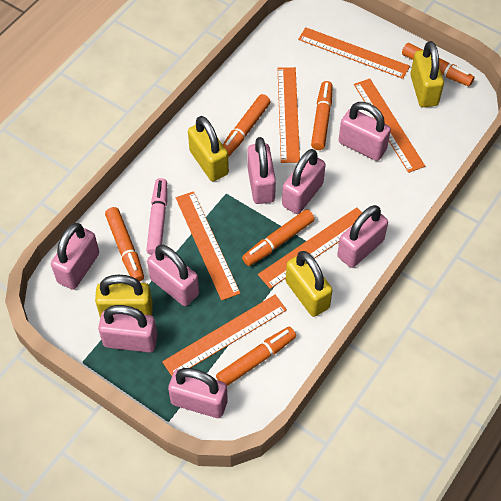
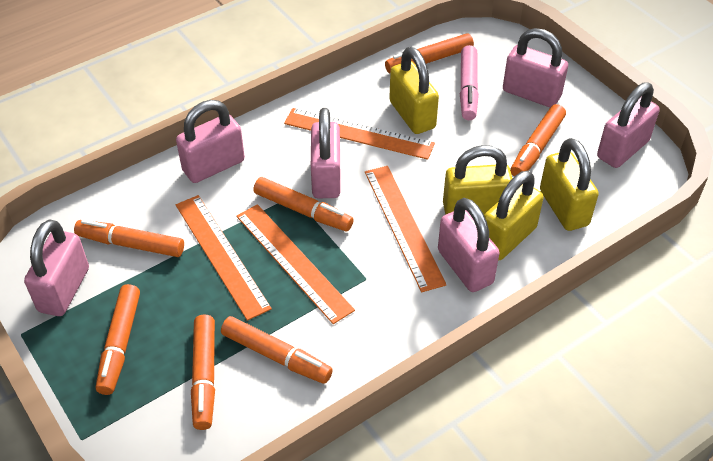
orange marker: [105,207,144,282] [216,327,296,386] [223,94,271,157] [242,209,315,266] [311,81,333,150] [402,43,475,86] = 6 -> [74,219,184,257] [96,284,140,395] [191,315,215,430] [221,316,333,384] [253,177,354,231] [385,33,474,73] [510,104,566,177] = 7
orange ruler: [162,295,287,376] [176,191,240,301] [258,207,362,289] [278,67,300,163] [298,27,410,79] [354,79,425,173] = 6 -> [176,195,272,321] [236,204,355,324] [284,108,435,160] [365,166,446,292] = 4
pink padlock: [51,223,99,290] [98,305,158,353] [147,245,199,306] [168,368,228,418] [247,137,276,204] [282,149,325,214] [337,205,388,268] [339,102,391,161] = 8 -> [24,219,89,316] [176,100,245,183] [311,108,341,198] [438,198,499,292] [503,28,568,107] [597,82,660,168] = 6

